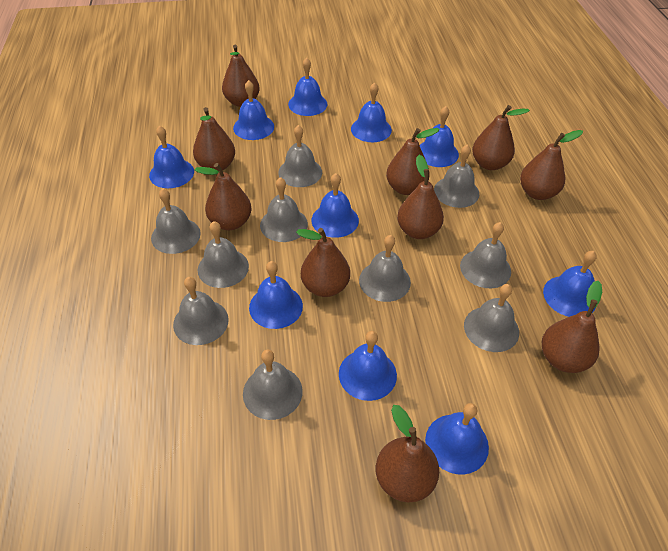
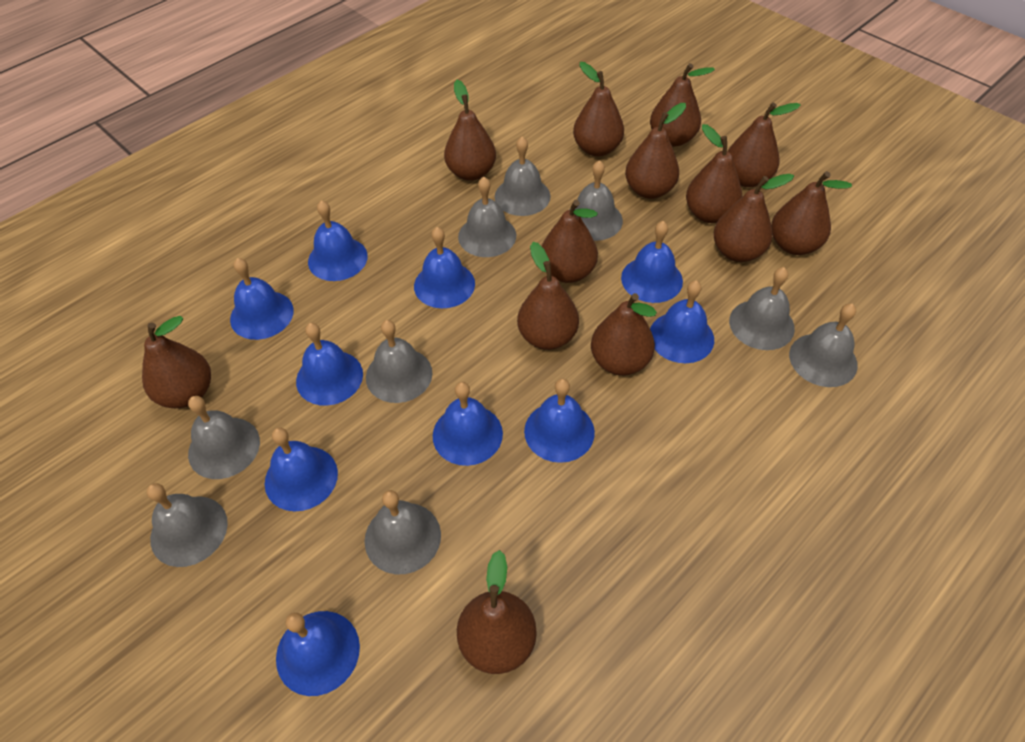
brown pear: [193,107,235,171] [195,163,251,230] [222,45,260,107] [296,228,350,297] [376,405,439,502] [386,128,440,195] [397,155,444,239] [472,105,530,170] [520,130,583,200] [541,281,602,373] = 10 -> [142,316,211,408] [444,80,496,181] [457,550,537,674] [517,242,579,350] [542,200,598,283] [573,62,624,157] [591,293,657,376] [625,103,686,199] [650,63,715,147] [686,124,742,223] [713,174,794,262] [727,102,801,187] [771,171,852,255] = 13
grey bell: [151,188,201,254] [173,277,229,345] [198,221,249,288] [243,349,303,420] [260,177,308,242] [278,125,322,187] [359,235,411,302] [434,145,479,208] [460,222,511,288] [464,284,519,352] = 10 -> [147,483,228,567] [188,396,260,479] [364,490,441,574] [366,320,432,403] [458,177,516,257] [495,137,551,216] [569,160,623,241] [729,267,795,350] [789,304,858,387] = 9

